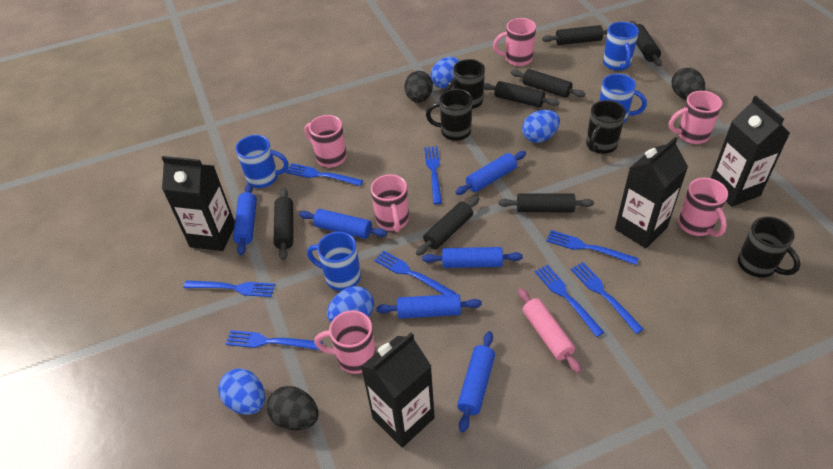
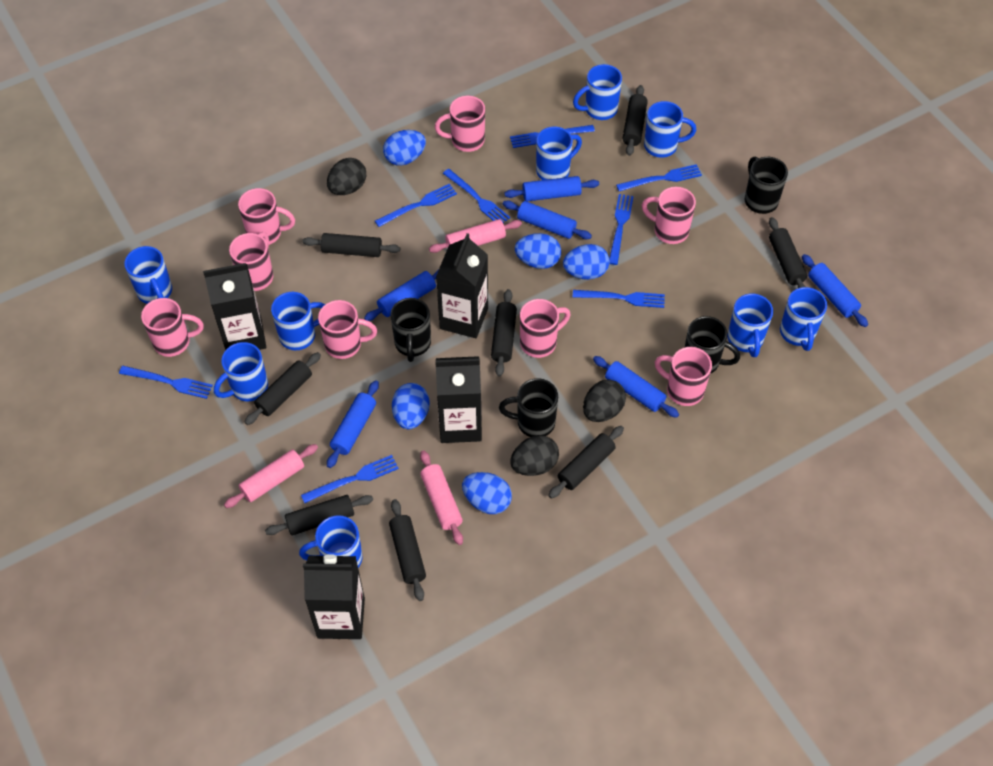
black rolling pin: [273,188,293,260] [416,196,480,256] [484,81,559,108] [498,193,594,212] [511,69,585,98] [542,25,608,45] [630,21,662,66] = 7 -> [245,352,321,425] [265,495,373,536] [303,233,400,257] [389,499,426,601] [491,289,517,376] [549,426,624,498] [623,85,648,156] [769,217,807,288] = 8
blue egg: [218,369,265,415] [327,286,374,322] [430,57,460,89] [522,110,560,143] = 4 -> [383,130,426,166] [392,383,430,429] [462,472,512,514] [515,233,561,269] [563,244,610,280] = 5
blue mug: [235,135,289,188] [307,232,361,291] [599,74,647,123] [603,22,639,71] = 4 -> [124,246,172,304] [214,342,268,401] [271,292,325,350] [299,515,362,568] [536,127,582,180] [573,64,622,120] [644,101,696,158] [728,294,773,357] [780,287,827,351] = 9
pink mug: [305,115,347,168] [314,310,376,374] [371,174,409,232] [493,18,536,66] [669,91,722,144] [678,178,728,237] = 6 -> [141,298,204,357] [229,232,273,291] [238,188,295,245] [318,300,377,359] [435,96,485,152] [520,299,571,358] [642,187,696,244] [655,347,712,406] = 8
pink rolling pin: [518,288,581,373] = 1 -> [224,444,318,508] [420,450,463,545] [429,219,522,253] = 3

